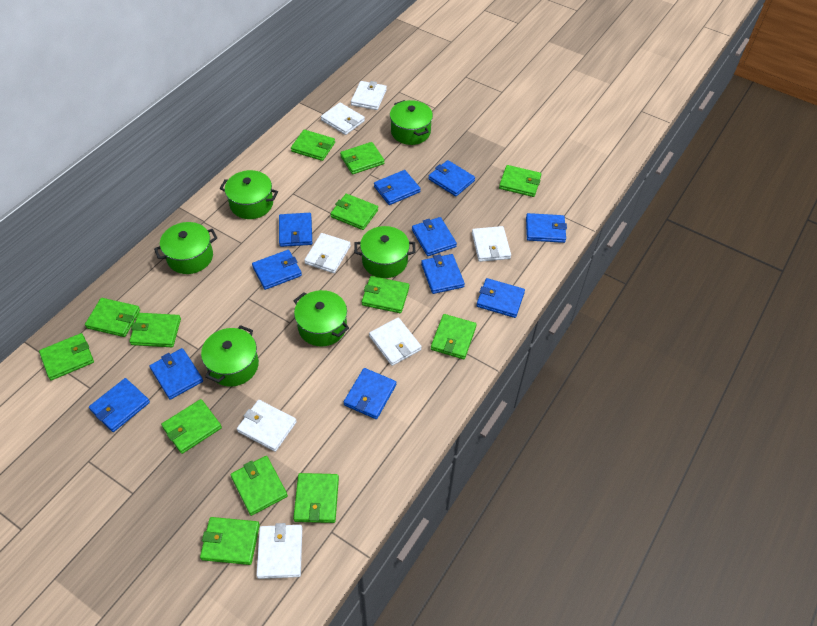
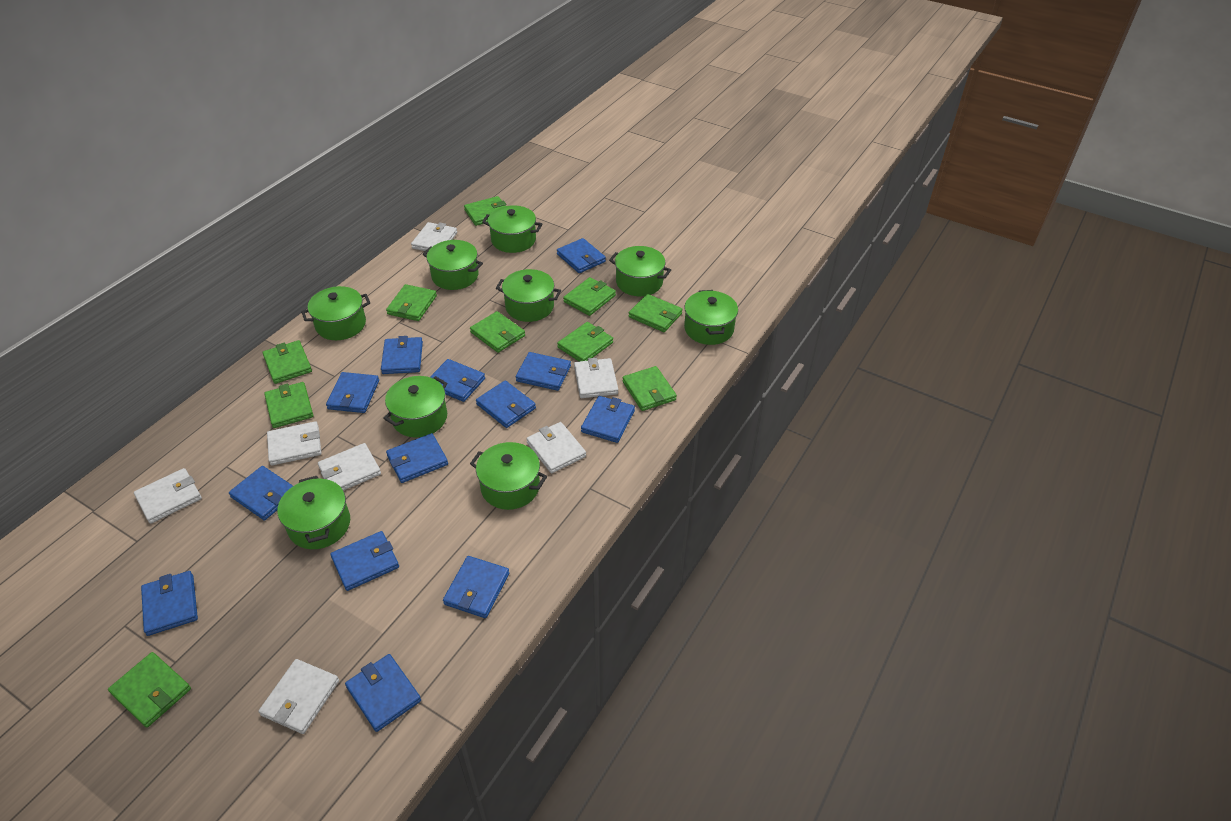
blue wallet: [89,378,150,432] [150,348,203,400] [252,250,302,290] [279,213,312,247] [343,368,396,419] [374,170,421,205] [412,217,457,256] [421,254,465,294] [428,160,475,196] [476,278,525,318] [526,213,567,243] = 11 -> [141,571,198,636] [229,466,293,520] [326,372,379,413] [330,531,399,591] [345,654,421,732] [381,336,423,374] [386,433,448,483] [430,359,485,402] [443,556,509,618] [476,380,536,428] [516,352,571,391] [557,238,606,273] [581,396,635,443] = 13
green pot: [154,222,217,274] [201,325,259,387] [220,170,278,219] [294,290,349,346] [354,226,415,278] [390,100,433,145] = 6 -> [278,476,350,549] [301,286,370,340] [383,376,447,437] [423,240,483,290] [470,442,547,510] [482,205,542,253] [496,269,561,322] [609,246,671,296] [684,290,738,345] = 9
green wallet: [39,333,94,380] [85,298,140,337] [129,313,181,347] [161,399,222,454] [200,517,260,565] [230,456,288,516] [291,130,335,161] [293,473,339,523] [330,194,378,230] [340,142,385,174] [362,276,409,313] [431,314,477,359] [499,165,541,197] = 13 -> [108,652,191,728] [262,340,312,384] [264,382,313,428] [386,284,437,321] [464,196,507,226] [470,311,525,353] [557,322,613,362] [563,277,616,316] [622,366,677,411] [629,294,683,332] = 10

